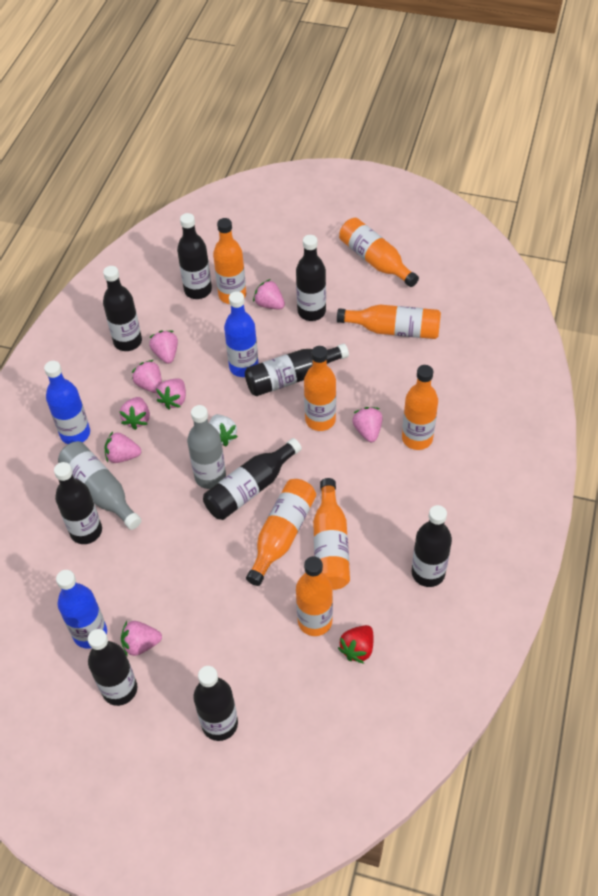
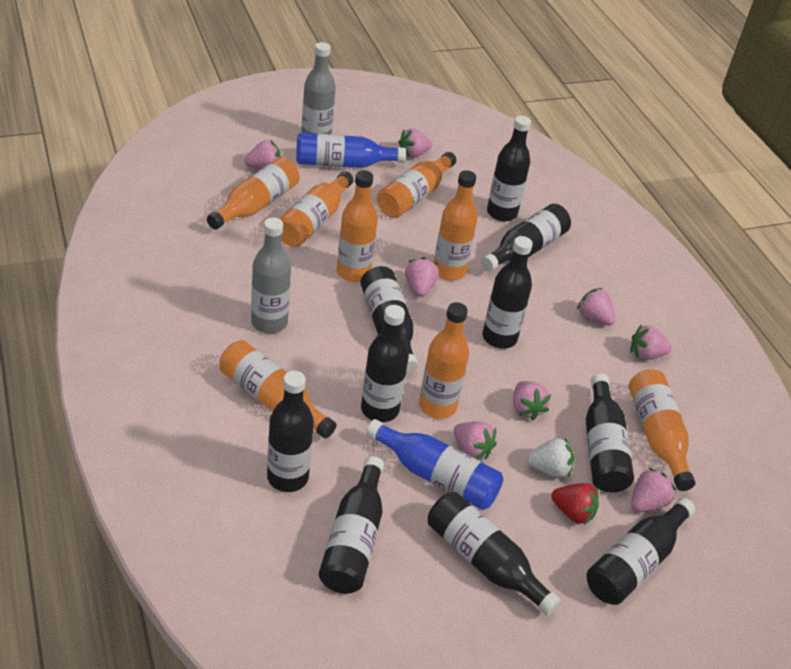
black bottle: [54,462,102,544] [88,629,137,706] [103,266,142,351] [177,213,212,299] [193,666,238,741] [203,438,302,520] [245,344,349,396] [296,235,326,321] [412,505,452,587] = 9 -> [267,371,314,492] [319,456,384,594] [360,266,418,373] [361,305,409,422] [428,492,561,616] [481,204,571,272] [483,236,533,349] [487,116,531,221] [586,374,634,493] [586,498,695,605] = 10
blue bottle: [44,361,90,444] [56,570,107,649] [224,291,259,377] = 3 -> [296,133,406,168] [366,419,503,510] = 2

